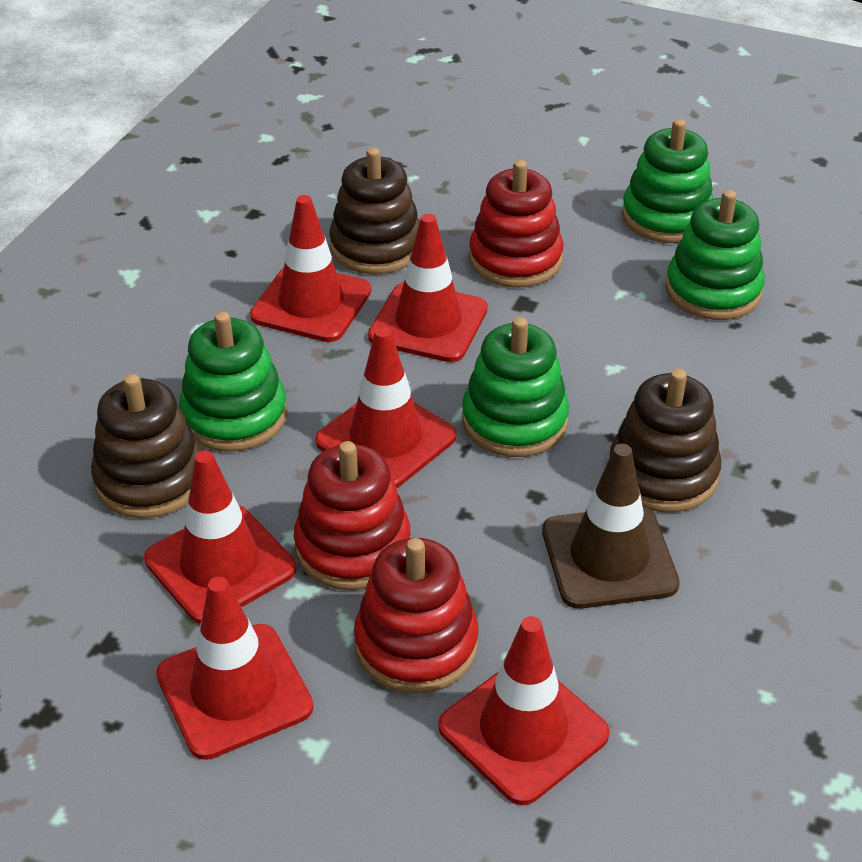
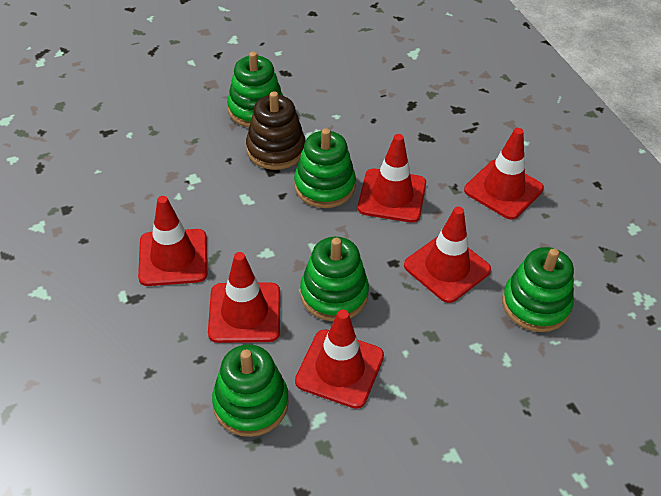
brown stacking toy: [91,374,202,518] [329,148,420,274] [610,369,721,512] = 3 -> [246,91,305,170] = 1
brown traffic cone: [542,444,680,609] = 1 -> none = 0
green stacking toy: [179,312,287,452] [462,317,569,457] [622,119,714,243] [665,190,765,320] = 4 -> [212,344,289,437] [227,52,283,127] [294,128,356,208] [300,237,369,321] [502,247,574,332] = 5
red stacking toy: [294,441,410,590] [354,538,479,694] [469,160,563,288] = 3 -> none = 0

